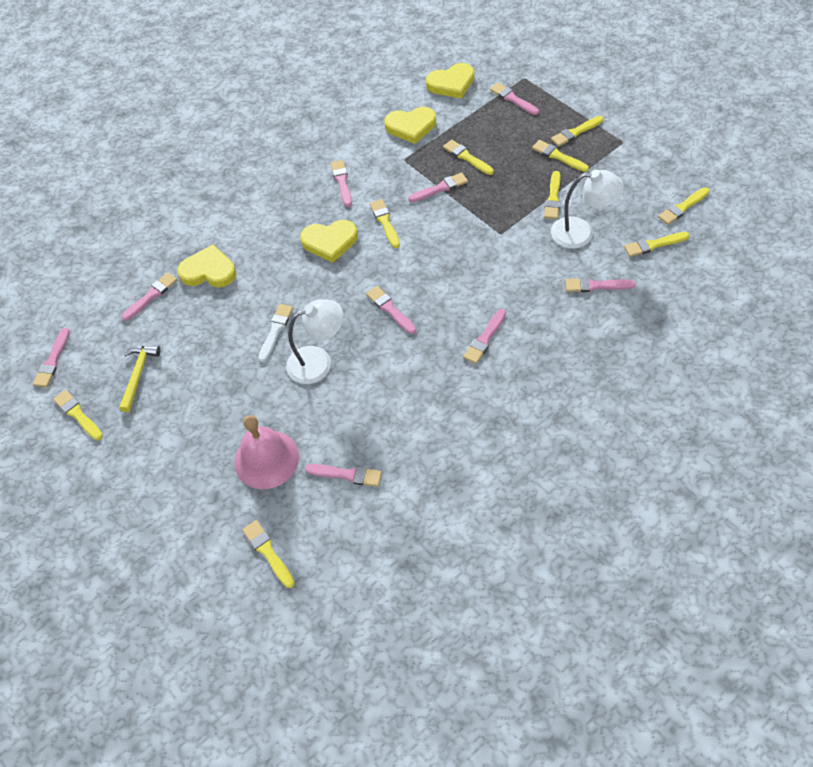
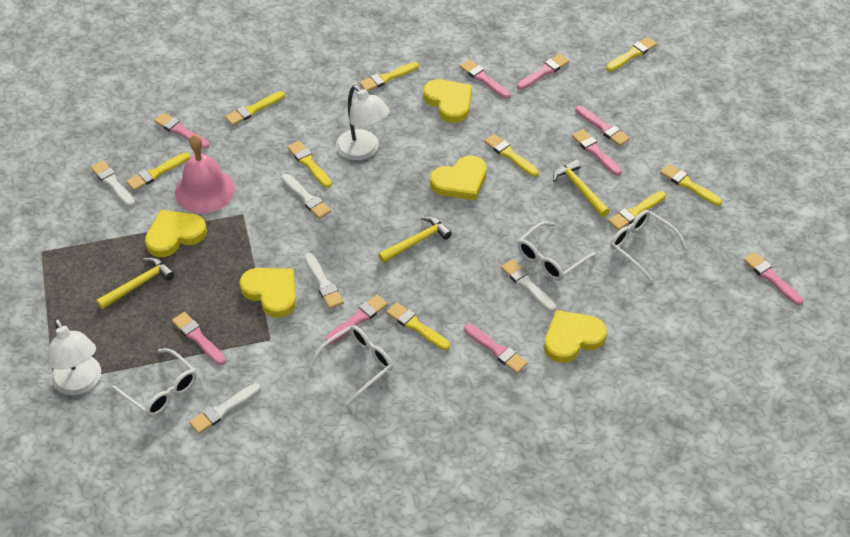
white brush: [258,304,293,363] = 1 -> [91,161,135,207] [189,383,260,434] [282,174,331,219] [304,253,344,309] [501,259,556,312] = 5
white glasses: none = 0 -> [112,348,197,417] [309,325,393,405] [518,221,596,281] [610,210,688,281] = 4
yellow hammer: [119,346,160,412] = 1 -> [96,257,174,309] [378,216,452,263] [553,159,610,217] = 3
yellow heart: [177,245,236,287] [300,220,358,263] [385,107,436,144] [426,63,474,99] = 4 -> [145,210,207,257] [240,268,296,318] [423,79,472,123] [430,156,487,200] [544,310,607,363] = 5

